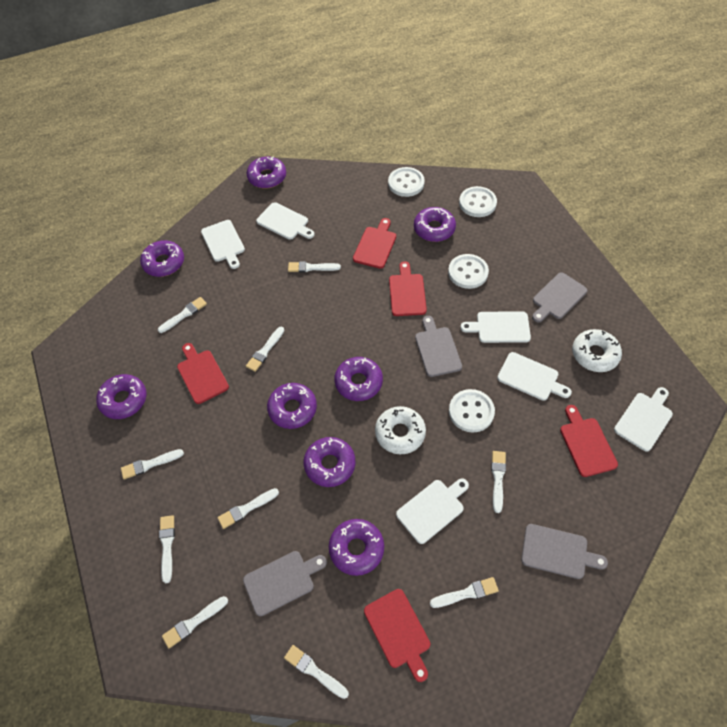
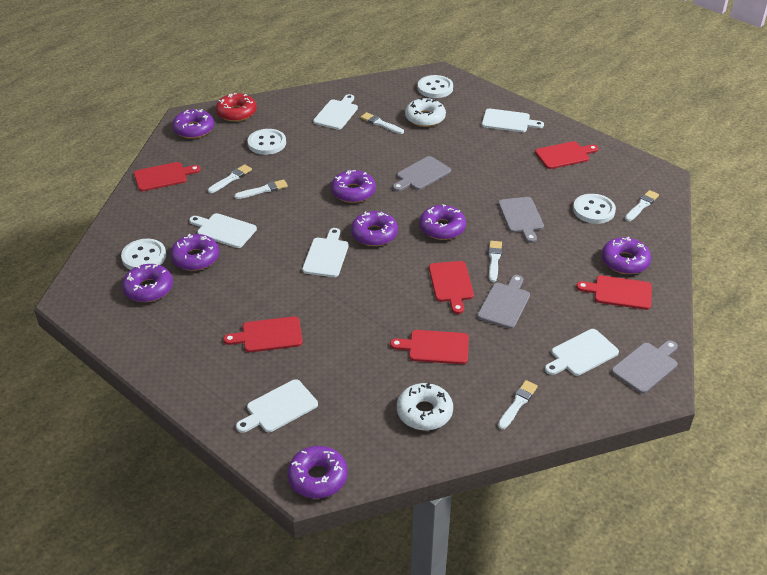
red cutting board: [177,343,229,404] [353,218,396,269] [364,589,430,682] [389,261,427,316] [560,405,618,477] = 5 -> [134,162,201,191] [223,316,303,352] [390,330,469,364] [429,261,474,314] [535,141,598,169] [576,275,652,310] = 6
red donut: none = 0 -> [216,93,257,122] = 1
white brush: [121,449,184,479] [158,297,207,333] [159,515,175,583] [162,596,228,648] [217,488,279,529] [246,326,284,372] [284,645,349,699] [288,261,341,272] [430,577,499,608] [491,451,506,513] = 10 -> [208,164,252,193] [234,179,288,199] [361,112,404,134] [488,241,502,282] [498,380,538,430] [625,190,659,221] = 6

